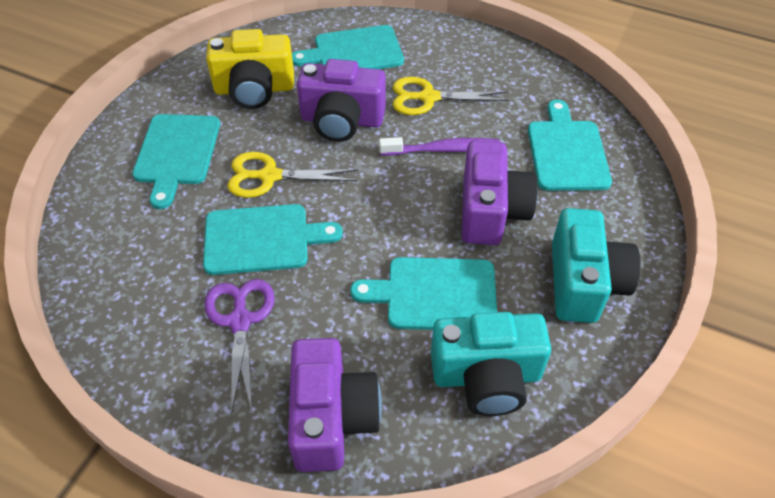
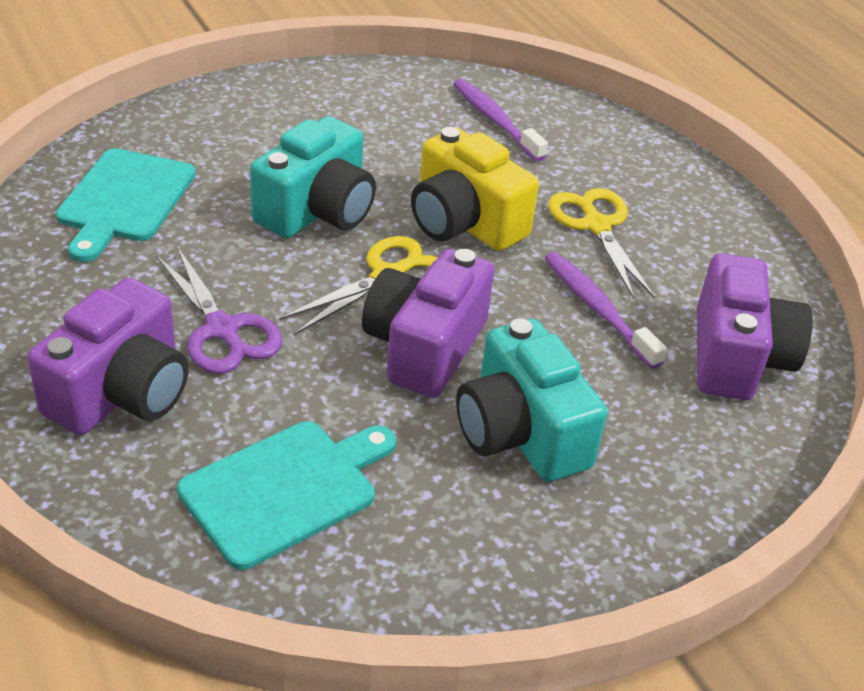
purple toothbrush: [379,137,500,156] = 1 -> [453,79,548,162] [545,252,667,369] = 2
turquoise cutting board: [132,114,220,209] [203,204,343,275] [292,25,404,69] [350,257,497,330] [528,100,612,191] = 5 -> [56,148,196,262] [177,421,396,570] = 2

